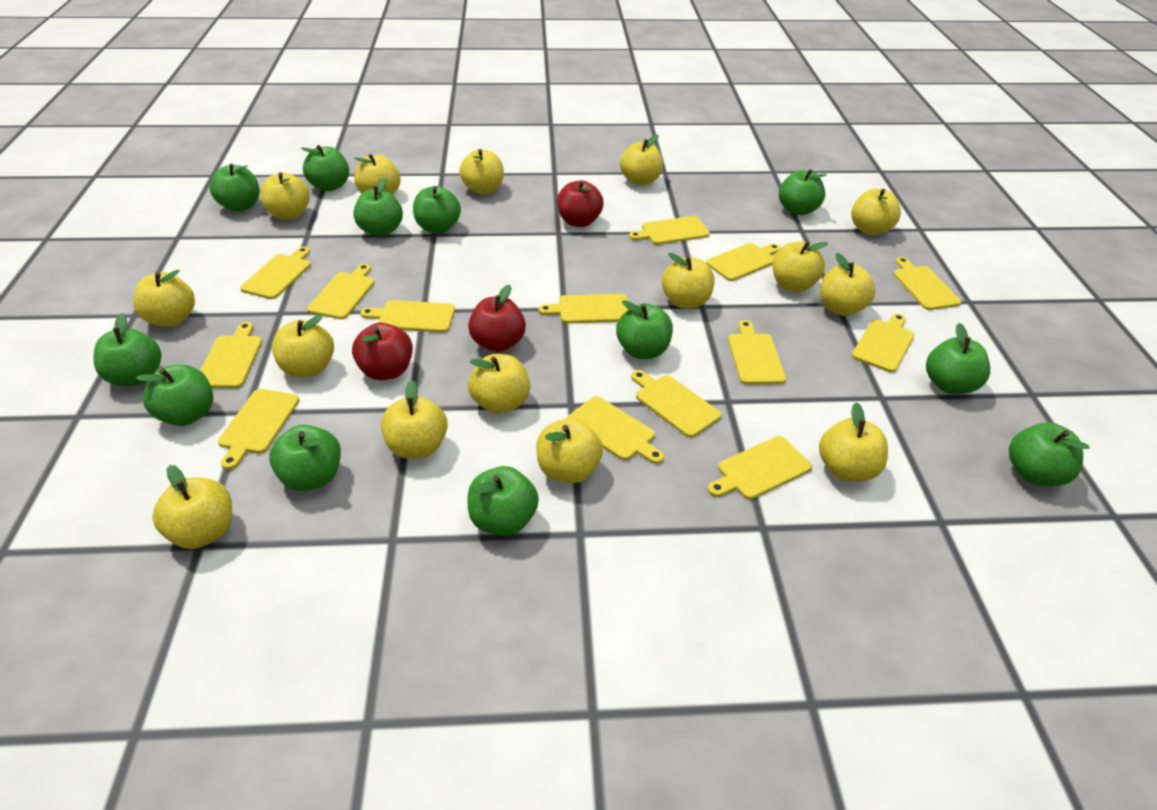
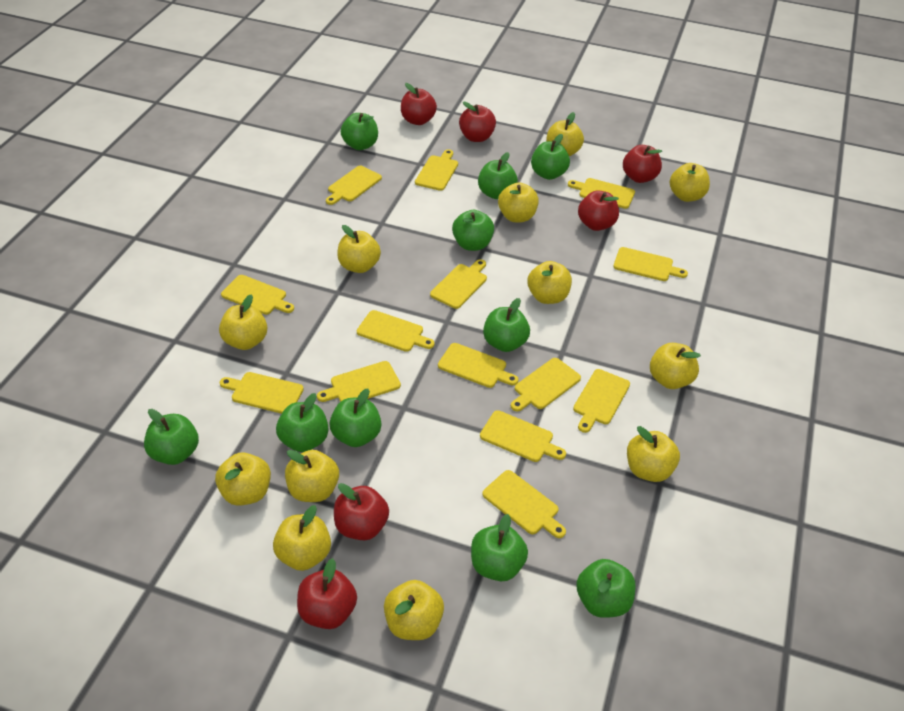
green apple: [94,313,162,386] [136,364,213,426] [210,164,259,212] [269,425,341,491] [301,145,349,191] [353,177,403,236] [413,186,461,233] [468,466,539,536] [616,300,673,359] [779,169,827,215] [926,323,990,394] [1009,422,1089,486] = 12 -> [144,409,199,465] [276,393,329,452] [330,388,381,447] [341,113,378,150] [452,210,494,251] [471,514,528,581] [478,152,518,199] [483,298,530,352] [531,134,570,180] [576,559,635,618] = 10
red apple: [352,323,413,380] [468,285,526,352] [557,180,604,227] = 3 -> [297,558,357,629] [334,483,389,540] [401,83,437,125] [459,102,496,142] [578,190,619,231] [623,145,662,183] = 6
yellow apple: [133,270,195,327] [152,465,232,549] [261,172,310,219] [272,314,334,378] [354,154,401,195] [381,380,448,459] [459,149,504,194] [468,354,530,414] [536,418,603,483] [620,135,663,185] [662,253,715,309] [772,241,828,292] [819,402,888,482] [820,253,876,316] [851,189,901,235] = 15 -> [215,453,271,506] [219,295,267,350] [273,505,331,571] [285,450,339,502] [337,225,381,273] [384,580,444,640] [498,182,539,222] [527,261,572,304] [546,112,584,156] [627,426,680,482] [650,343,701,389] [670,163,710,202] = 12

